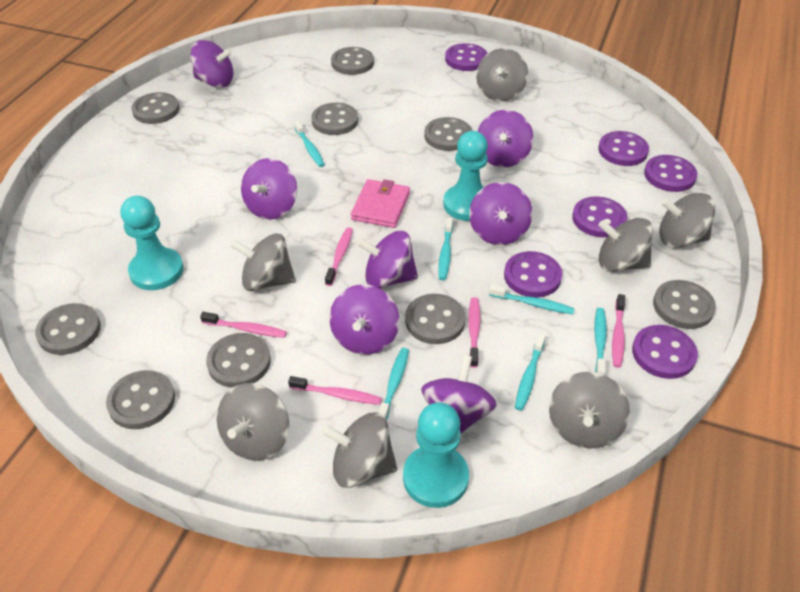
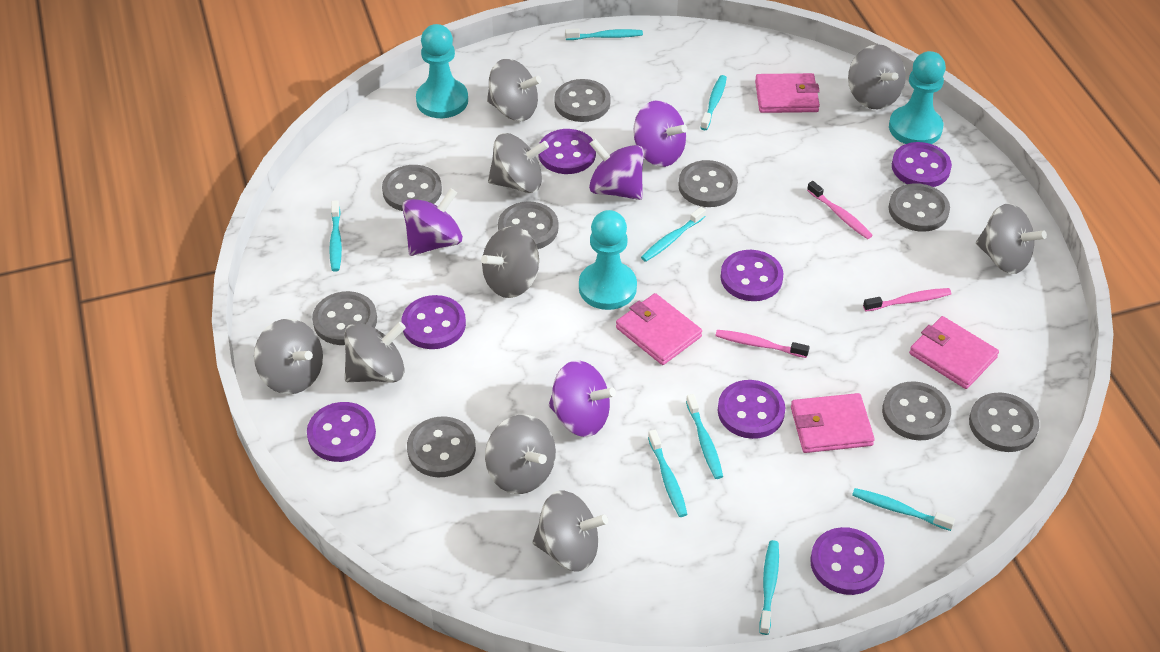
grey spinning top: [217,383,289,461] [230,233,296,291] [321,413,398,488] [476,48,528,101] [549,372,630,449] [598,218,653,272] [659,193,715,248] = 7 -> [254,319,323,394] [344,322,406,382] [481,226,539,298] [485,415,556,494] [487,59,541,121] [488,133,549,193] [532,491,608,572] [848,44,906,109] [976,203,1047,274] = 9
pink toothbrush: [200,312,287,338] [288,376,382,405] [325,227,353,286] [468,297,481,368] [612,294,625,368] = 5 -> [715,330,810,358] [807,181,873,239] [863,288,951,312] = 3
pink wallet: [351,179,410,228] = 1 -> [616,293,702,365] [755,73,820,113] [791,393,875,453] [909,316,999,389] = 4
purple button: [445,43,488,71] [504,251,562,298] [572,196,627,237] [598,131,649,166] [632,325,698,379] [644,155,697,192] = 6 -> [307,402,376,462] [402,295,466,349] [538,129,596,174] [718,380,785,439] [720,250,783,301] [810,527,884,595] [892,142,952,187] = 7
purple spinning top: [190,40,234,88] [241,158,297,220] [329,284,399,355] [357,230,418,289] [421,355,497,433] [469,182,532,245] [477,110,533,167] = 7 -> [402,188,463,256] [549,360,616,437] [589,139,644,200] [633,101,687,167] = 4
turquoise toothbrush: [294,121,325,167] [378,348,409,420] [438,218,453,280] [489,284,574,314] [515,333,546,411] [594,308,607,375] = 6 -> [329,200,342,272] [565,28,643,40] [641,207,706,262] [648,430,687,517] [686,394,723,479] [700,75,727,130] [759,540,779,635] [852,488,955,531] = 8

